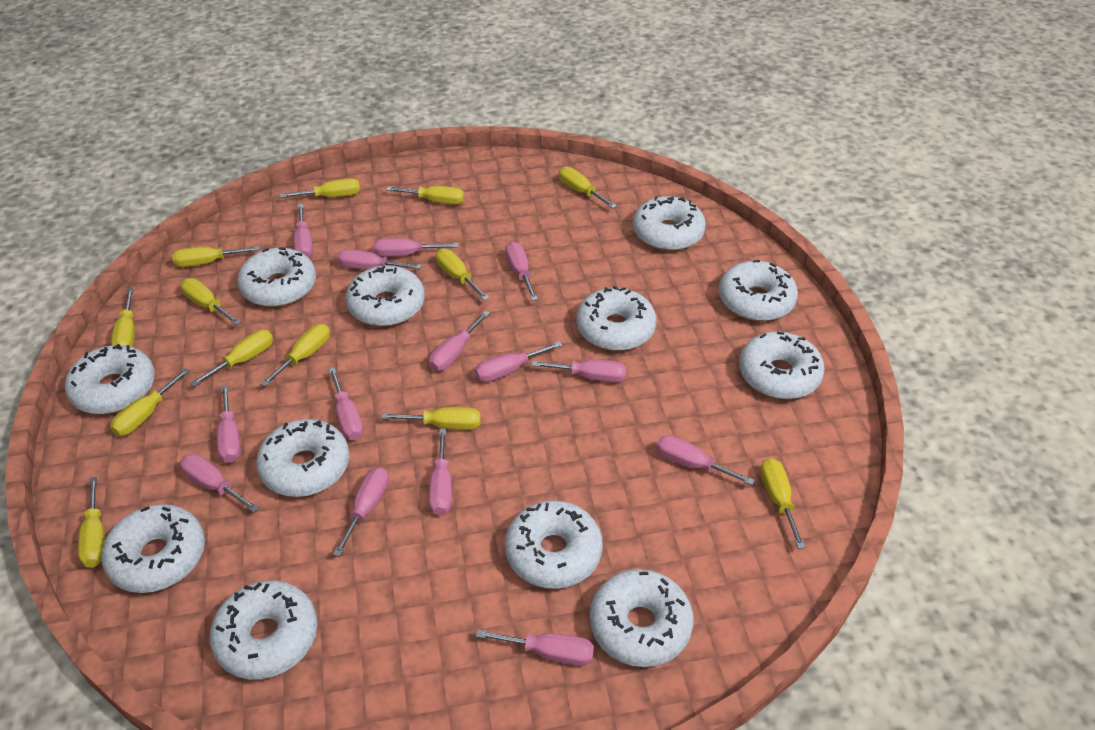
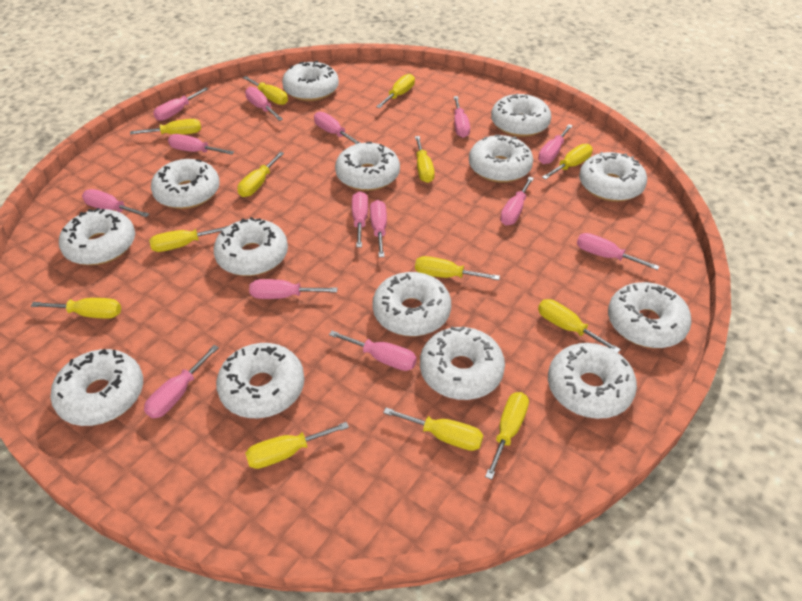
white donut: [65,344,155,414] [101,504,205,593] [210,580,317,680] [237,247,316,307] [256,419,349,497] [346,265,425,326] [505,500,602,589] [576,286,657,351] [589,569,693,667] [633,196,706,251] [719,260,798,321] [739,332,825,399] = 12 -> [50,348,143,426] [59,208,135,265] [151,159,220,209] [213,217,288,276] [216,343,305,418] [282,61,339,101] [335,142,400,191] [372,272,451,336] [420,326,505,400] [469,135,533,183] [491,93,551,137] [548,343,637,419] [579,152,647,202] [608,282,692,348] = 14

